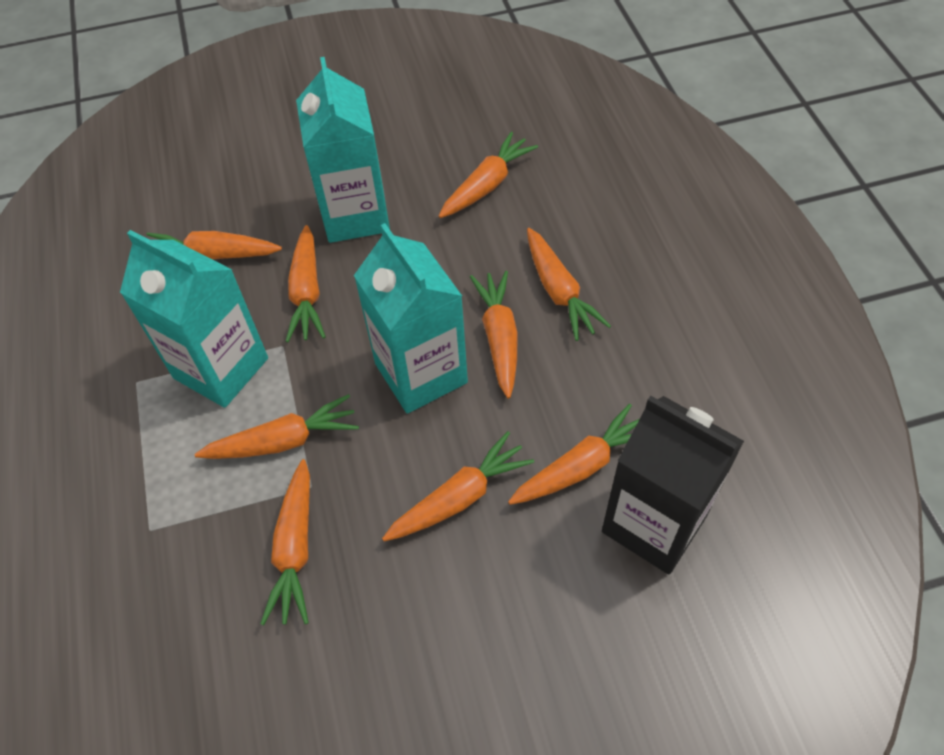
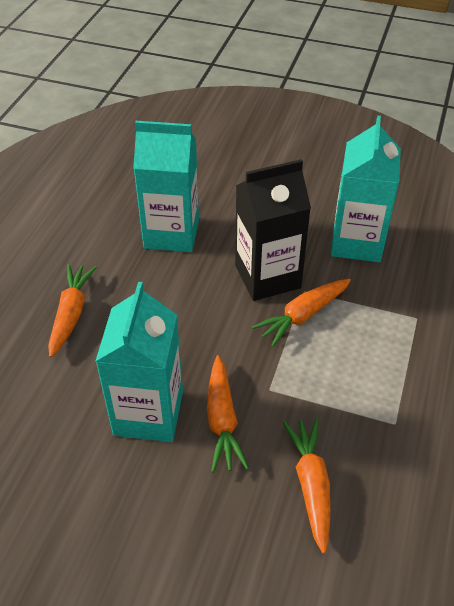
orange carrot: [146,231,282,259] [194,394,359,459] [260,459,310,625] [286,225,326,342] [382,431,534,541] [439,132,538,218] [470,271,518,399] [508,404,639,505] [527,228,611,341] = 9 -> [48,264,97,358] [207,355,249,473] [252,279,351,347] [283,418,331,554] = 4

